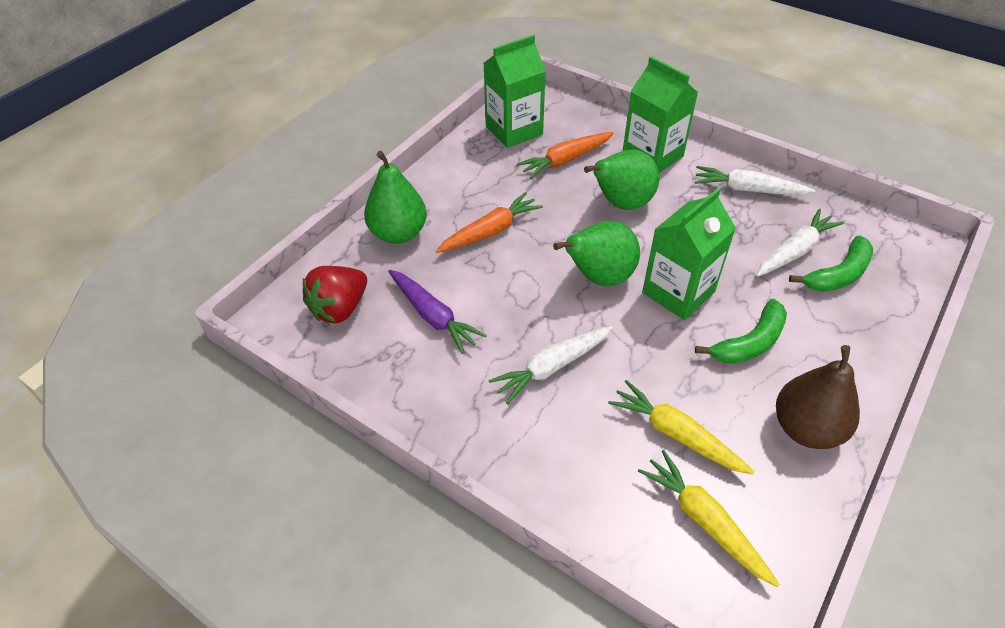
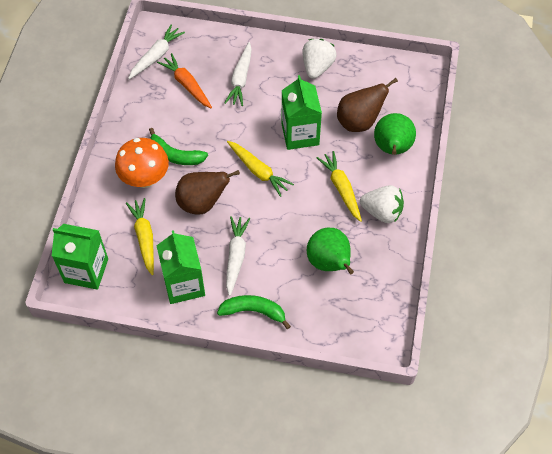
brown pear: [776,345,860,449] = 1 -> [175,170,240,215] [337,78,398,132] = 2
green pear: [364,151,427,244] [553,221,640,286] [584,149,659,210] = 3 -> [307,228,354,274] [374,113,416,155] = 2
orange carrot: [436,192,543,253] [517,132,614,179] = 2 -> [157,53,212,108] = 1
orange mushroom: none = 0 -> [115,138,169,188] = 1
purple carrot: [388,270,487,354] = 1 -> none = 0
red strawberry: [303,266,367,323] = 1 -> none = 0
white strawberry: none = 0 -> [302,39,337,79] [360,185,404,223] = 2
yellow carrot: [608,380,754,475] [638,450,780,587] = 2 -> [126,198,154,275] [227,141,294,197] [316,151,362,222] = 3

